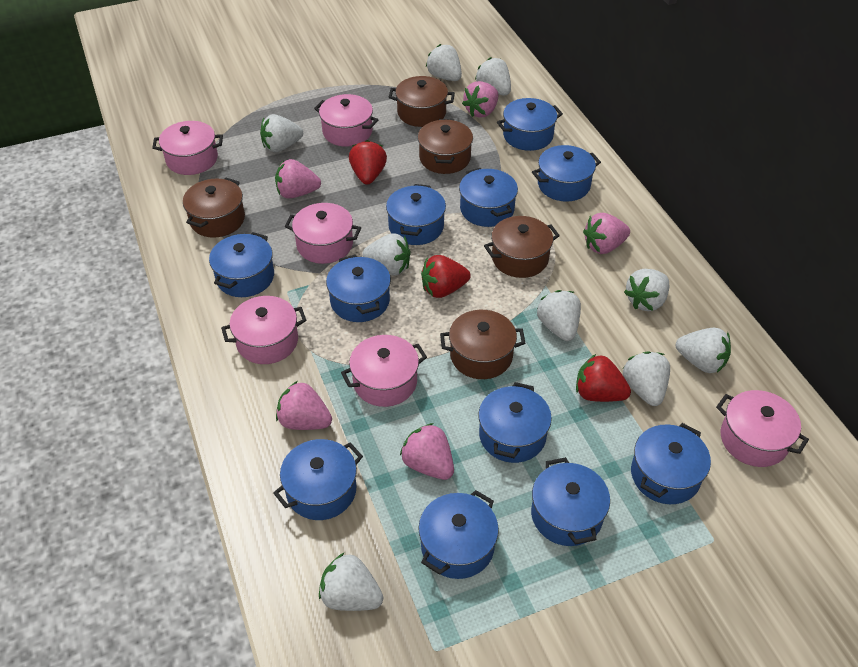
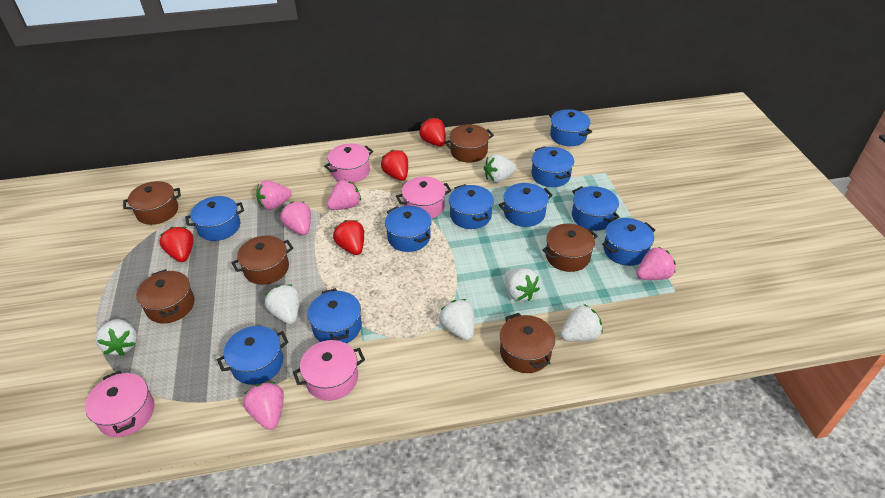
blue pot: [209,232,274,297] [273,439,363,520] [326,255,391,322] [386,184,446,245] [418,490,499,579] [459,168,518,227] [478,382,552,463] [497,98,563,151] [531,457,610,546] [532,145,601,202] [631,423,711,504] = 11 -> [185,196,244,241] [217,326,288,385] [307,288,362,344] [385,206,431,252] [449,184,494,229] [499,183,553,227] [532,146,574,187] [549,109,592,146] [572,186,620,231] [602,218,655,266] = 10
brown pot: [183,177,245,238] [389,76,455,127] [418,119,473,174] [440,310,525,379] [484,216,560,278] = 5 -> [123,181,181,225] [136,269,195,323] [231,236,293,285] [445,124,494,163] [500,313,555,373] [542,224,597,272] = 6
pink pot: [152,121,223,175] [221,296,306,364] [285,203,361,264] [314,94,378,147] [341,335,427,407] [716,390,809,467] = 6 -> [85,371,155,437] [293,340,365,401] [324,143,373,183] [396,176,451,219] = 4
red strawberry: [349,140,387,185] [421,255,471,298] [576,354,631,402] = 3 -> [160,227,194,262] [333,220,364,255] [381,150,408,181] [419,117,446,146] = 4
white strawberry: [260,114,303,152] [319,552,383,611] [362,233,411,276] [426,44,462,81] [475,57,511,95] [537,290,581,341] [623,351,670,406] [624,269,669,311] [676,328,731,373] = 9 -> [96,319,137,356] [265,284,300,324] [439,299,474,340] [484,154,516,183] [505,268,540,301] [561,304,603,342] = 6

